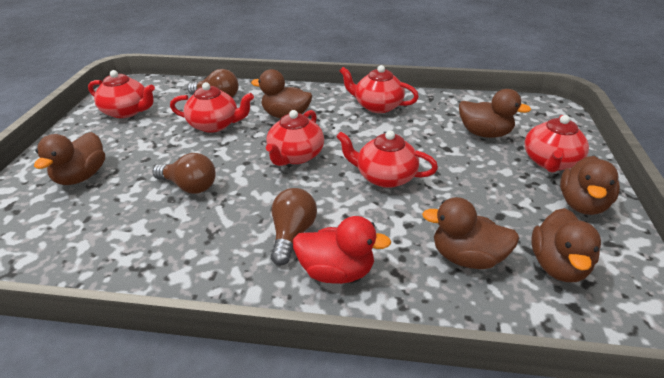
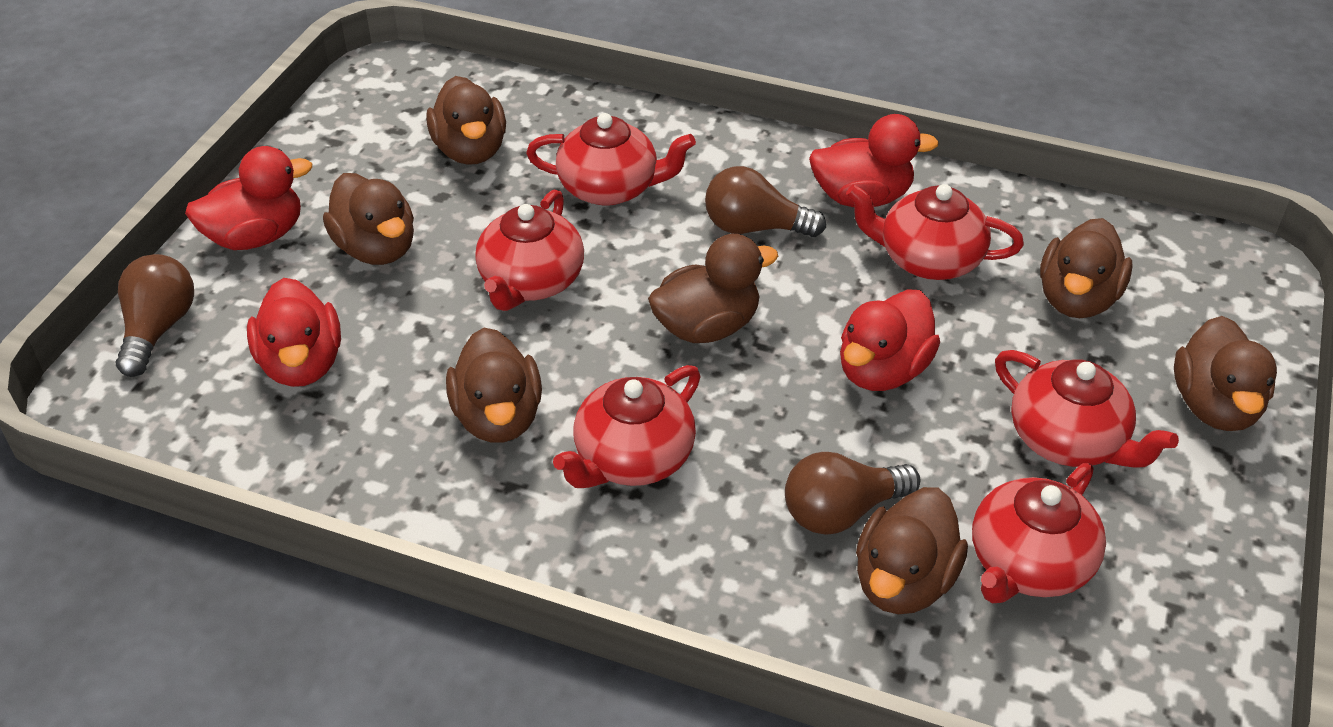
brown duck: [34,132,105,185] [251,69,312,119] [422,197,519,269] [459,89,531,138] [531,208,601,282] [560,156,620,215] = 6 -> [323,173,414,265] [426,76,506,165] [446,328,542,442] [648,234,778,343] [856,487,968,614] [1040,218,1133,318] [1174,316,1277,431] = 7
red duck: [293,216,392,284] = 1 -> [185,146,312,250] [247,278,341,387] [809,114,939,207] [840,289,940,391] = 4

